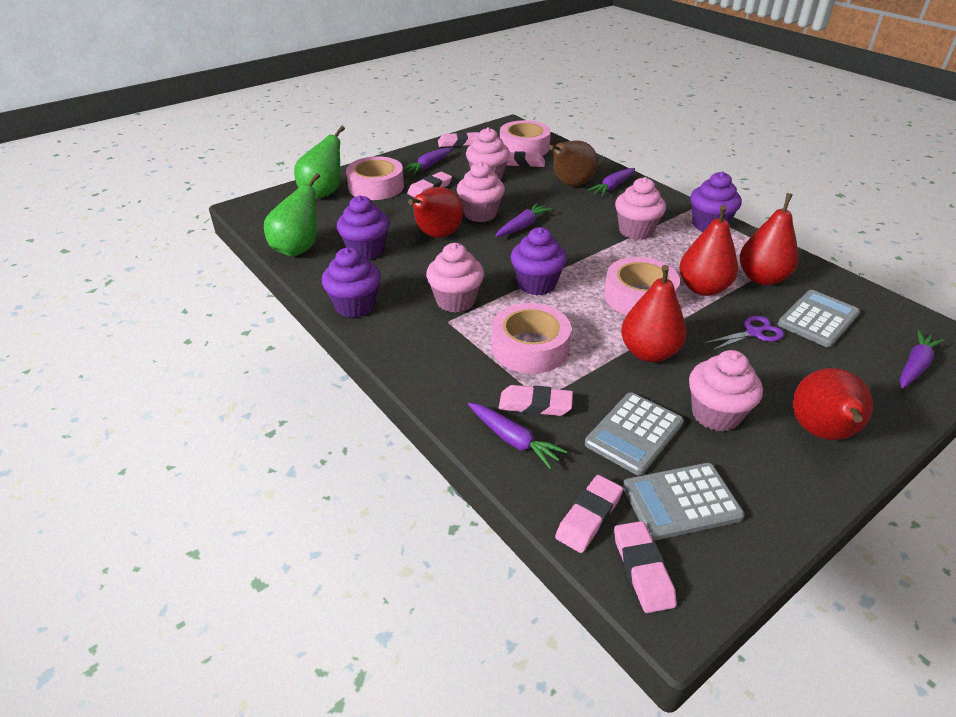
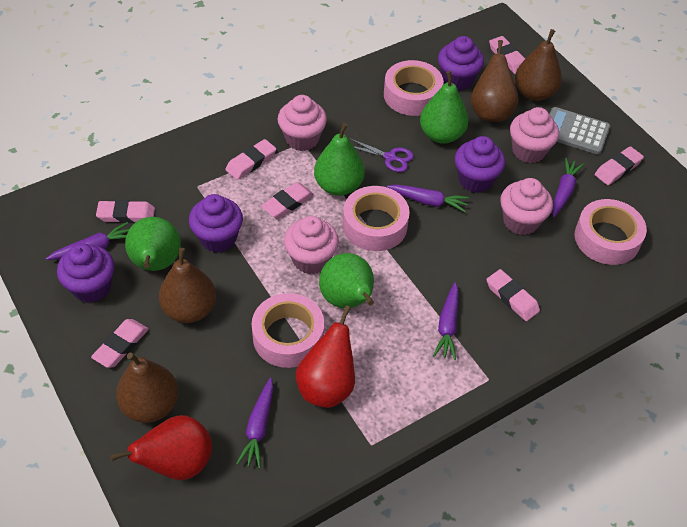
brown pear: [549,140,597,186] = 1 -> [116,353,178,423] [159,248,216,323] [471,40,519,122] [515,29,562,101] = 4
green pear: [264,173,320,256] [294,126,345,198] = 2 -> [125,217,181,271] [314,123,365,196] [319,253,374,308] [420,71,468,144] = 4
grey calculator: [585,392,684,476] [622,463,745,541] [778,290,860,347] = 3 -> [549,107,610,155] = 1
pink cupcake: [426,243,484,313] [457,161,505,222] [466,127,510,180] [615,177,666,240] [689,350,763,432] = 5 -> [278,95,327,151] [284,216,339,274] [500,178,553,235] [510,107,559,163] = 4
pink eraser: [407,172,452,198] [438,132,479,147] [499,385,573,416] [506,151,545,167] [555,475,623,553] [614,521,677,613] = 6 -> [91,319,149,368] [96,200,155,223] [226,139,276,180] [261,182,314,219] [486,269,540,321] [489,36,525,74] [595,146,644,185] = 7
red pear: [408,187,463,238] [621,265,686,362] [679,205,738,296] [740,193,799,285] [793,368,873,440] = 5 -> [110,415,212,480] [296,305,355,408] = 2

